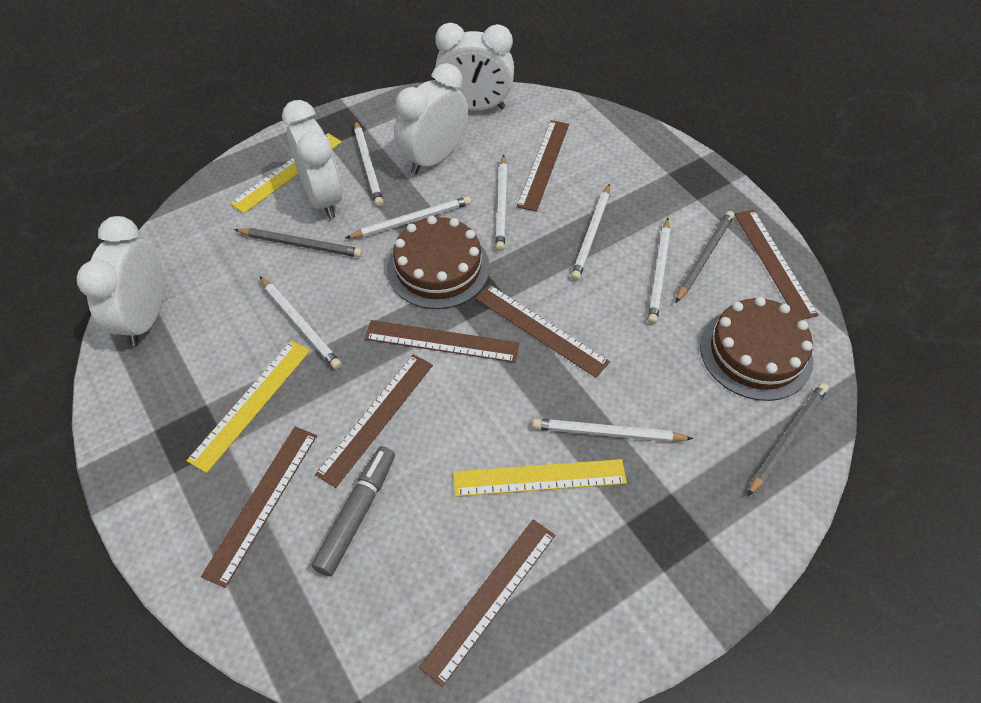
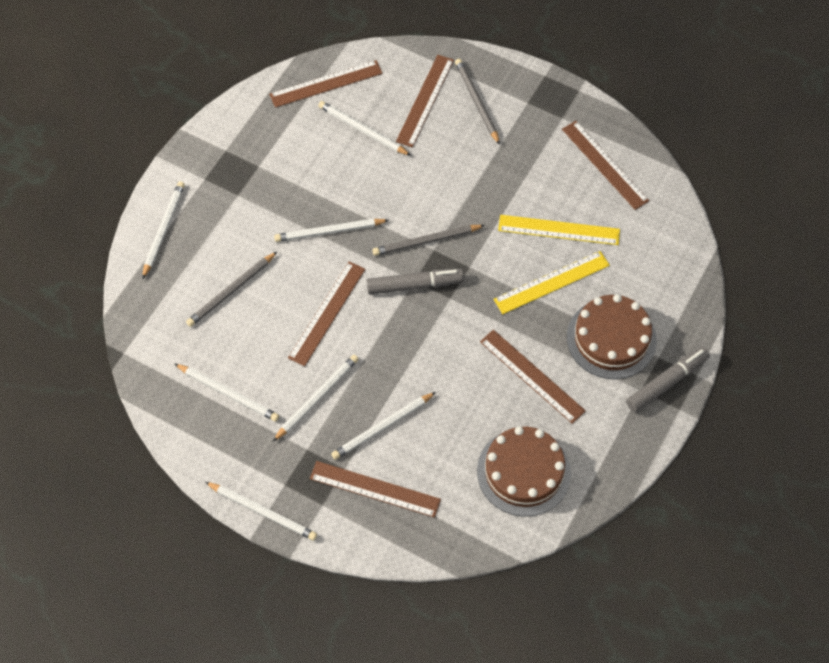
brown ruler: [201,427,317,588] [315,354,433,488] [365,320,519,363] [419,519,555,687] [475,284,610,378] [516,120,569,212] [735,210,819,320] = 7 -> [269,60,383,108] [288,261,365,366] [310,461,441,518] [396,55,454,148] [480,330,586,424] [562,121,649,210] = 6
grey marker: [311,446,395,576] = 1 -> [366,269,464,294] [626,347,710,413] = 2
white clock: [77,216,163,346] [282,100,342,219] [394,63,468,174] [435,23,514,111] = 4 -> none = 0
yellow ruler: [187,340,310,473] [230,133,342,214] [453,459,627,497] = 3 -> [493,251,610,314] [498,215,620,245] = 2

